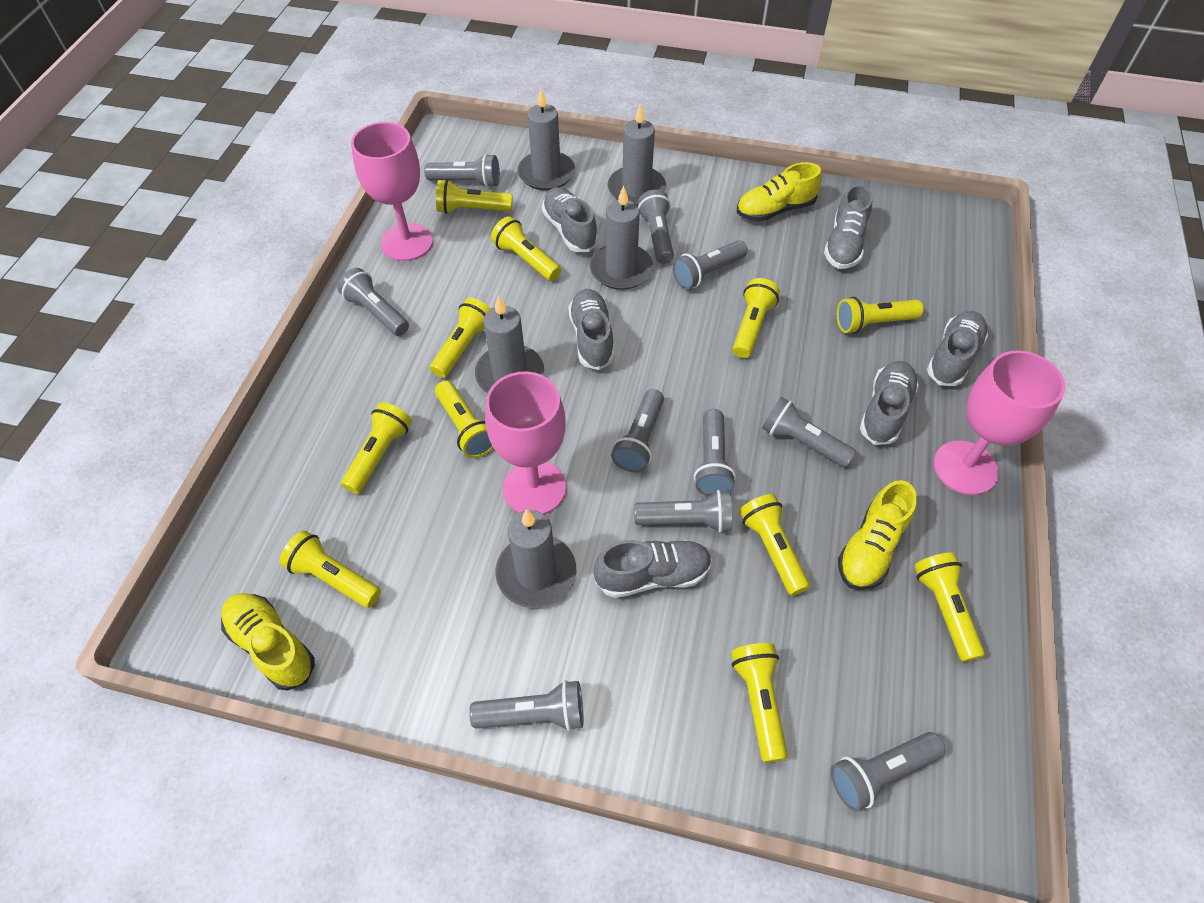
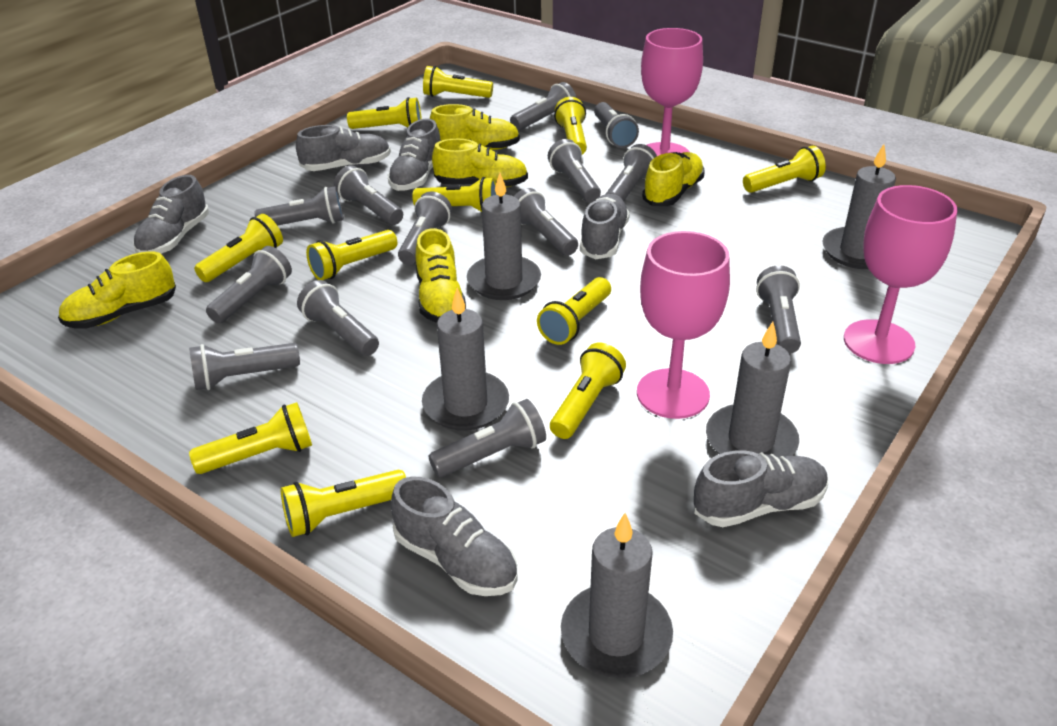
grey flashlight: [337,268,409,336] [424,154,500,188] [469,680,584,731] [611,389,664,473] [634,490,732,533] [638,190,674,264] [672,240,748,289] [694,409,736,496] [762,397,856,467] [830,732,946,812] = 10 -> [189,343,300,390] [206,246,292,323] [254,186,344,226] [297,280,379,356] [334,165,403,225] [398,192,452,265] [428,399,546,477] [510,82,576,131] [514,188,578,256] [548,139,601,203] [594,102,639,148] [606,144,657,201] [756,265,801,354] = 13
yellow shoe: [221,593,315,691] [737,162,822,222] [838,480,917,590] = 3 -> [58,251,176,329] [416,228,466,323] [430,104,520,150] [432,139,528,188] [642,152,705,206] = 5

